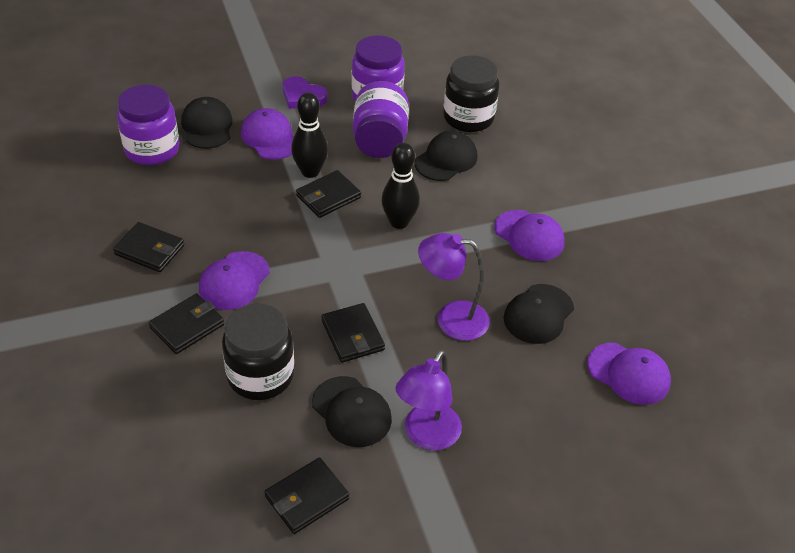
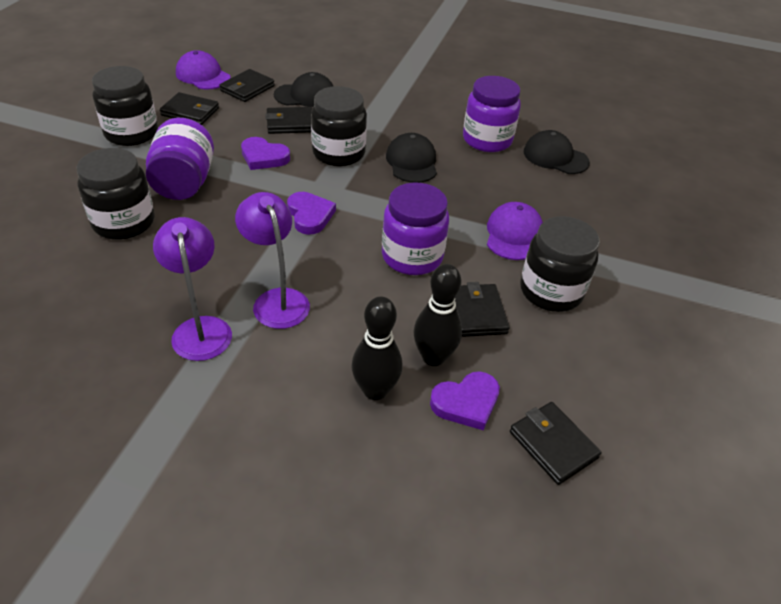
black cap: [181,97,233,149] [312,376,392,447] [414,131,477,181] [504,284,574,344] = 4 -> [274,72,334,107] [386,133,437,183] [524,130,590,174] = 3
black jar: [222,304,294,400] [443,55,499,132] = 2 -> [77,148,155,240] [92,66,158,146] [311,86,367,167] [520,216,600,312] = 4
purple cap: [199,251,270,310] [241,108,294,160] [494,210,565,261] [587,343,671,405] = 4 -> [176,50,231,89] [487,202,543,260] = 2
purple heart: [283,76,327,109] = 1 -> [241,137,290,170] [287,192,336,235] [430,371,500,430] = 3

